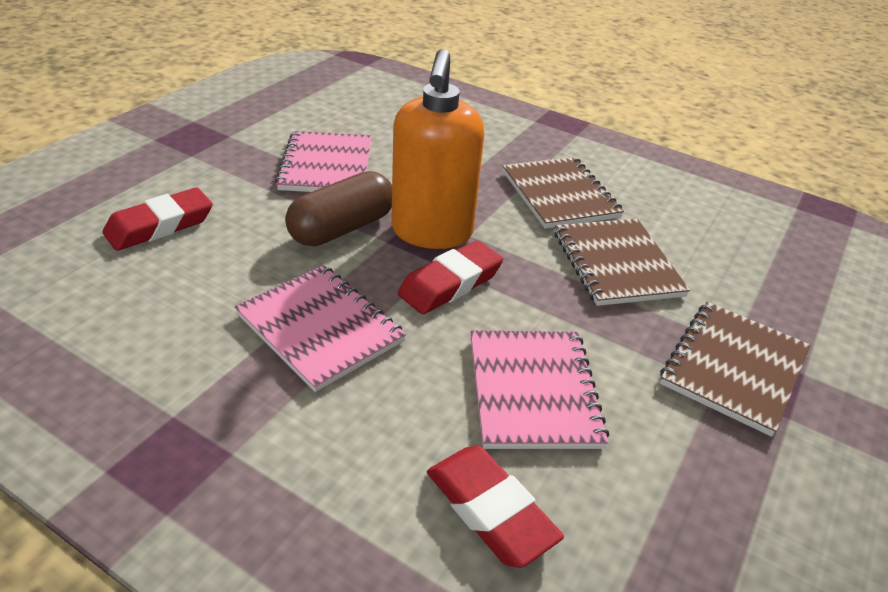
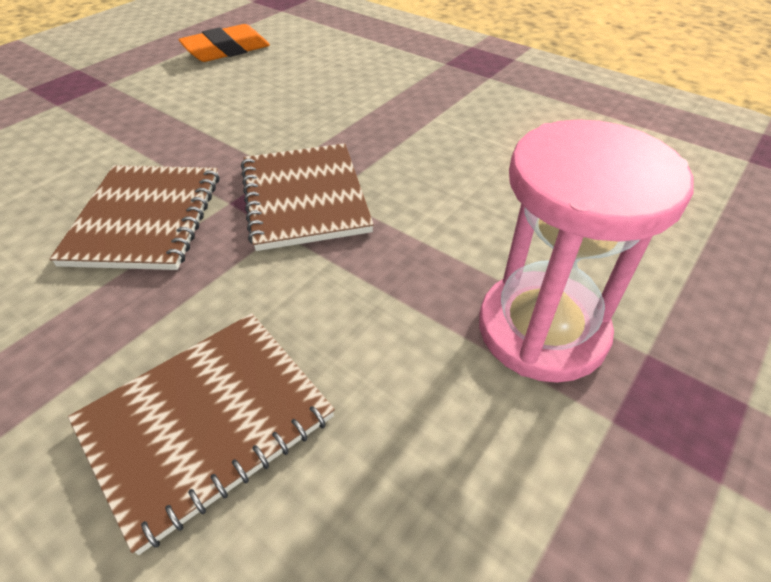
brown capsule: [285,171,392,246] = 1 -> none = 0
orange eraser: none = 0 -> [178,24,270,62] = 1
orange soap dispenser: [391,49,484,249] = 1 -> none = 0
pink hourglass: none = 0 -> [479,119,693,383] = 1
pink notebook: [234,265,406,392] [275,131,372,192] [471,330,609,449] = 3 -> none = 0
red eraser: [103,187,213,251] [398,240,503,314] [427,446,564,568] = 3 -> none = 0

